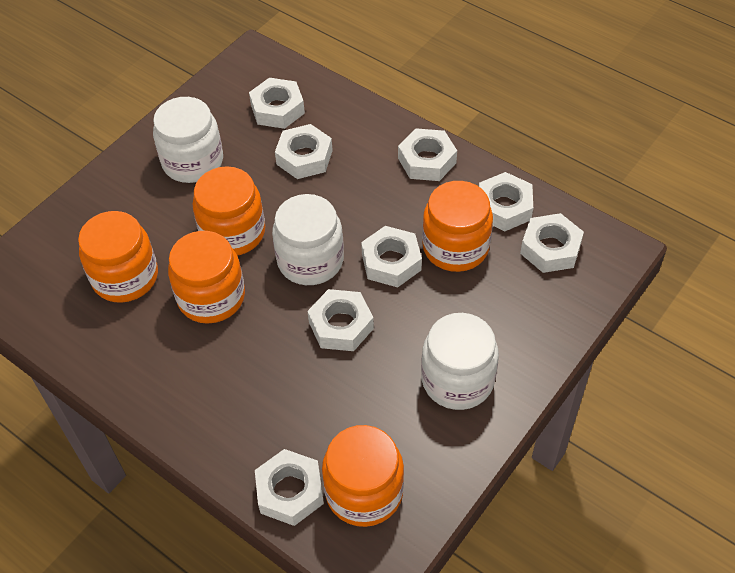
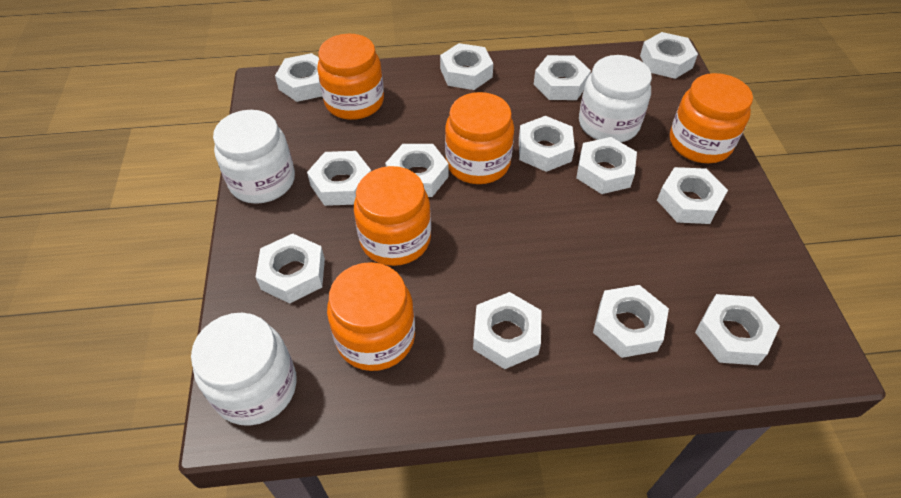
white nut: [249,78,305,129] [255,449,324,526] [275,124,333,179] [307,289,374,351] [361,226,422,287] [398,128,457,181] [479,172,533,231] [520,213,584,273] = 8 -> [256,234,325,304] [275,53,322,102] [307,151,371,206] [385,144,449,197] [440,43,493,90] [473,292,542,369] [519,116,575,172] [534,55,591,100] [576,137,637,194] [593,285,669,358] [640,32,698,79] [657,167,728,224] [695,294,780,365] = 13

